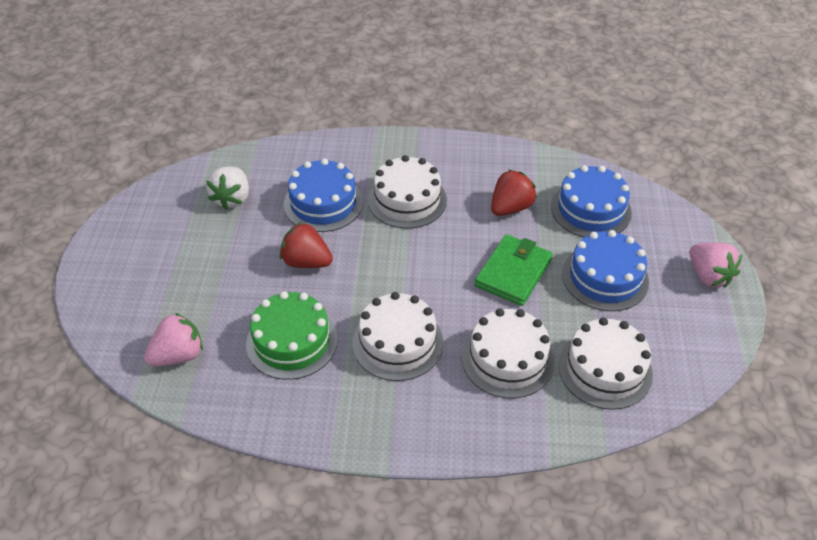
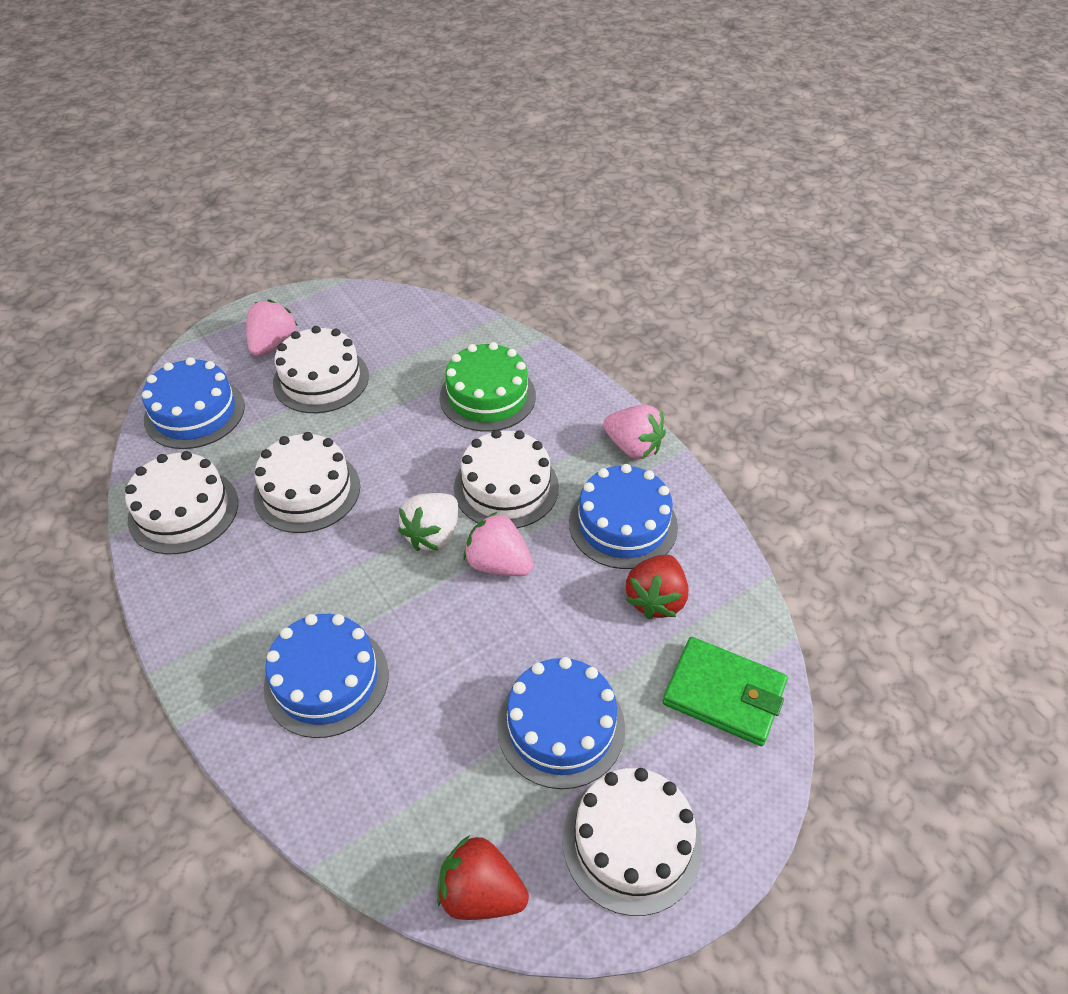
blue cake: [284,158,363,232] [551,165,632,237] [562,230,649,311] = 3 -> [142,357,245,449] [264,614,389,738] [497,657,625,789] [569,464,678,569] = 4
pink strawberry: [144,313,203,366] [690,242,742,288] = 2 -> [246,300,298,356] [464,512,533,576] [603,404,666,459] = 3
white cake: [352,292,443,381] [368,155,447,229] [462,308,555,399] [558,317,653,410] = 4 -> [125,451,238,554] [253,432,360,533] [273,326,369,413] [454,430,559,528] [563,768,702,916] = 5

